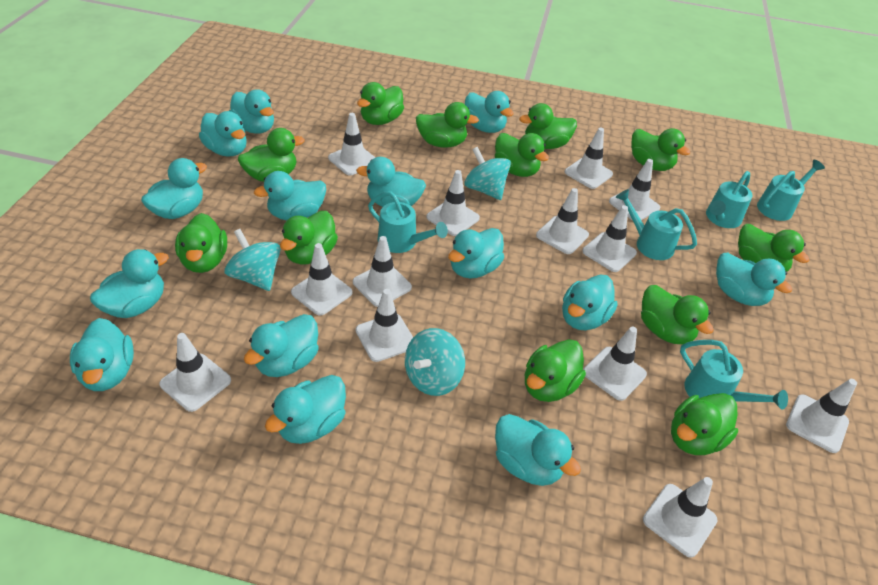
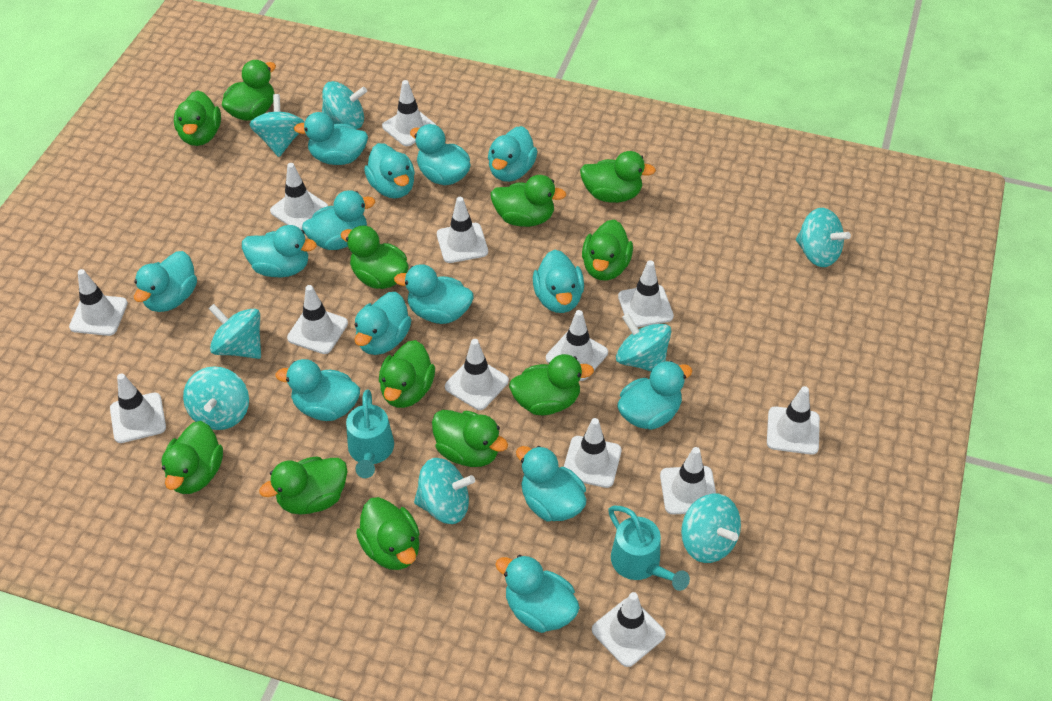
turquoise spinning top: [224,229,281,291] [405,328,465,396] [464,147,511,200] = 3 -> [183,366,249,430] [209,304,261,359] [249,94,305,157] [322,81,367,129] [414,458,475,524] [616,313,671,371] [681,494,741,563] [796,208,851,267] = 8
turquoise watering can: [368,191,448,253] [616,189,697,260] [680,340,788,410] [706,171,752,228] [757,160,825,221] = 5 -> [346,389,394,478] [608,506,690,591] = 2

